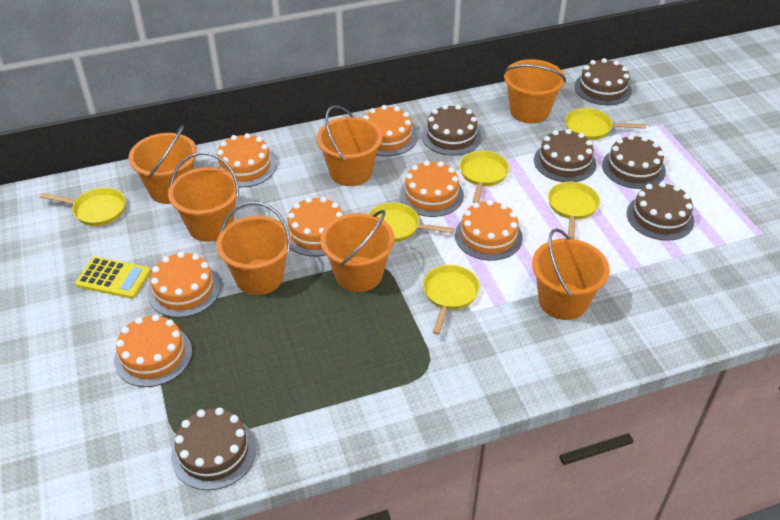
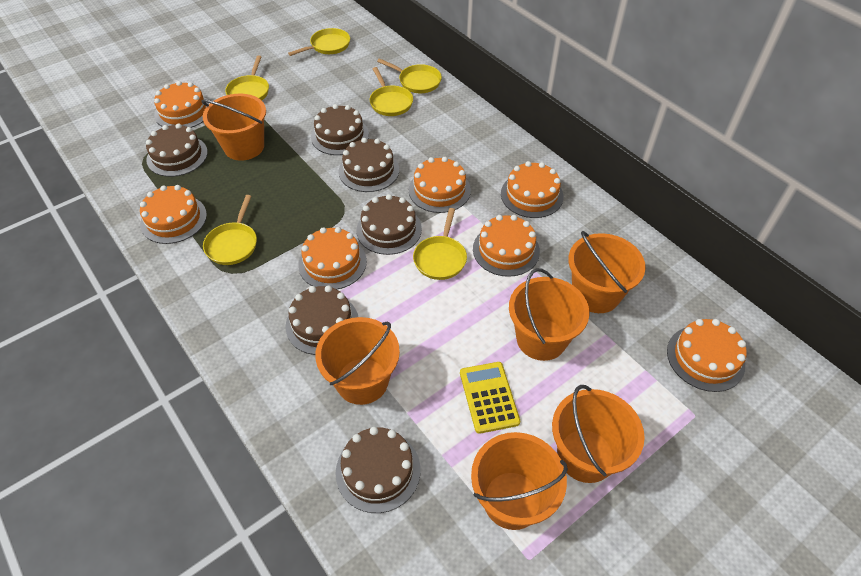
orange bucket: [128,125,197,204] [168,152,239,242] [216,202,291,295] [317,105,382,186] [320,210,395,292] [503,59,566,124] [532,228,610,320] = 7 -> [201,94,266,161] [315,317,400,405] [471,432,568,530] [509,268,589,361] [552,385,645,483] [568,231,646,313] = 6

